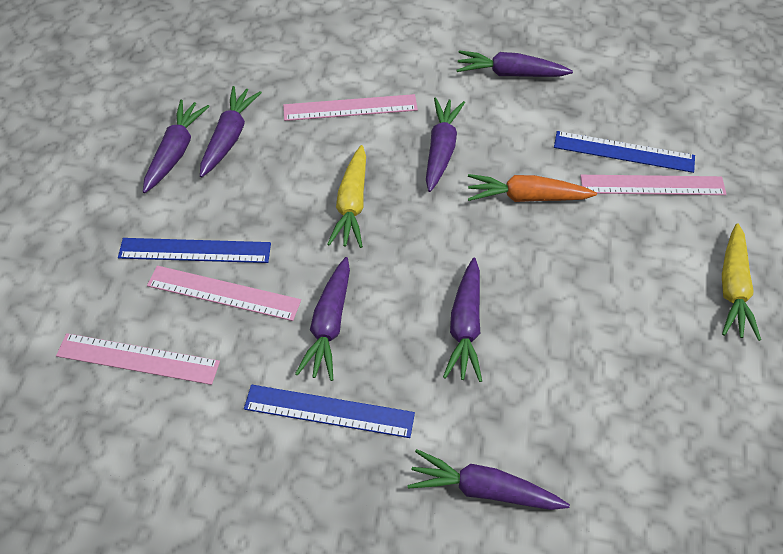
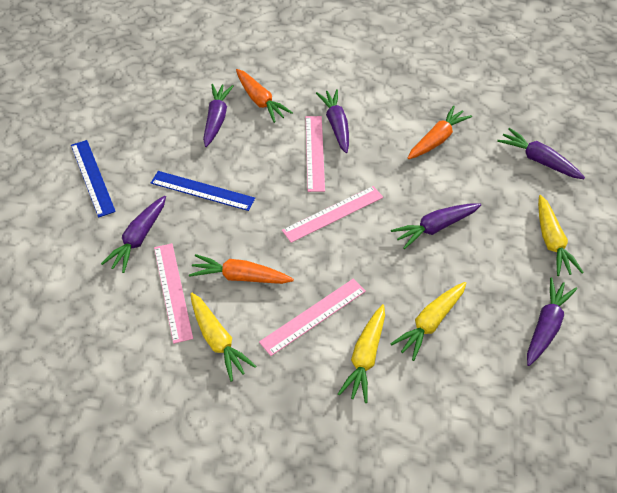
blue ruler: [118,238,271,263] [244,385,415,438] [554,131,695,173] = 3 -> [71,140,116,218] [151,171,255,211] = 2
orange carrot: [468,174,597,202] = 1 -> [189,254,294,284] [236,69,293,123] [408,105,472,159] = 3
purple carrot: [143,100,210,193] [200,86,262,177] [295,257,350,381] [407,449,570,510] [426,98,465,192] [443,258,482,382] [457,50,573,77] = 7 -> [101,196,166,273] [203,84,234,147] [316,89,349,153] [391,203,481,249] [497,128,585,179] [527,277,577,366] = 6
yellow carrot: [327,145,366,248] [722,223,761,341] = 2 -> [190,293,256,381] [338,304,385,403] [390,282,466,361] [538,195,584,276] = 4

